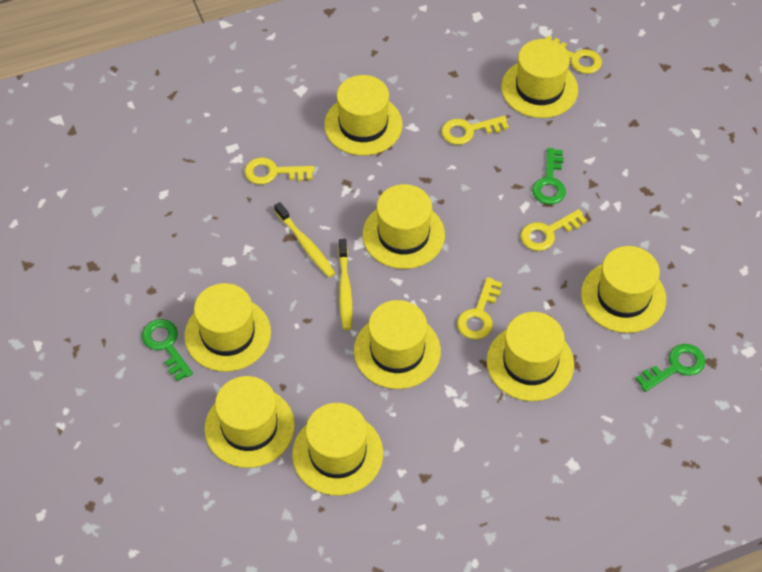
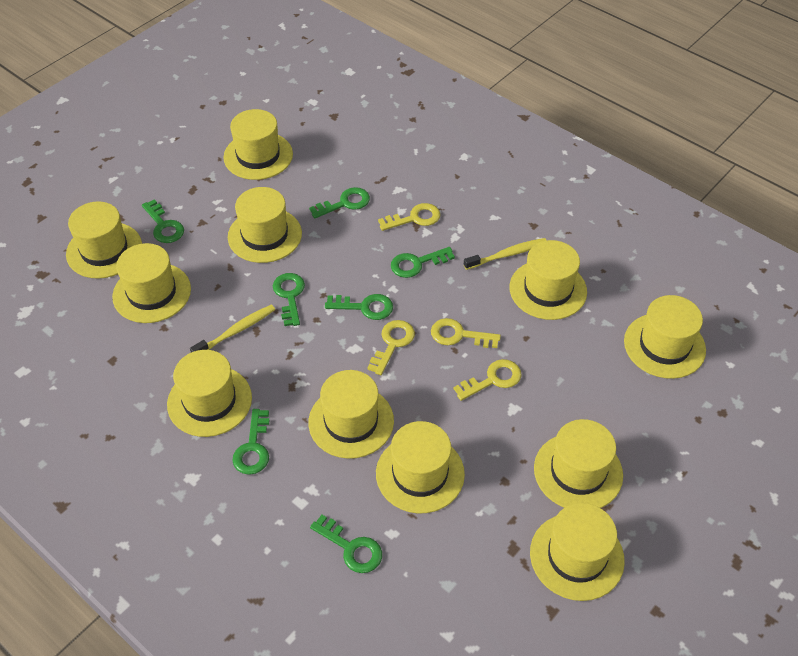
green key: [142,319,193,381] [532,148,566,205] [636,344,705,392] = 3 -> [142,199,184,243] [232,409,269,475] [273,273,305,326] [309,187,370,218] [310,515,382,573] [325,294,393,320] [391,247,455,278] = 7
yellow hat: [184,283,271,372] [205,376,295,468] [292,403,383,495] [324,75,403,156] [354,300,441,389] [363,184,445,269] [486,312,574,401] [501,39,578,118] [581,246,666,333] = 9 -> [66,201,142,279] [112,243,191,323] [167,350,252,437] [223,109,293,180] [228,187,302,263] [308,370,394,459] [376,421,465,514] [509,240,587,320] [530,503,625,601] [534,419,623,508] [624,295,706,379] = 11
yellow key: [244,157,314,185] [441,116,509,145] [457,277,502,340] [521,209,587,251] [546,36,602,74] = 5 -> [367,320,415,375] [378,203,440,231] [431,318,501,348] [453,359,522,401] = 4

